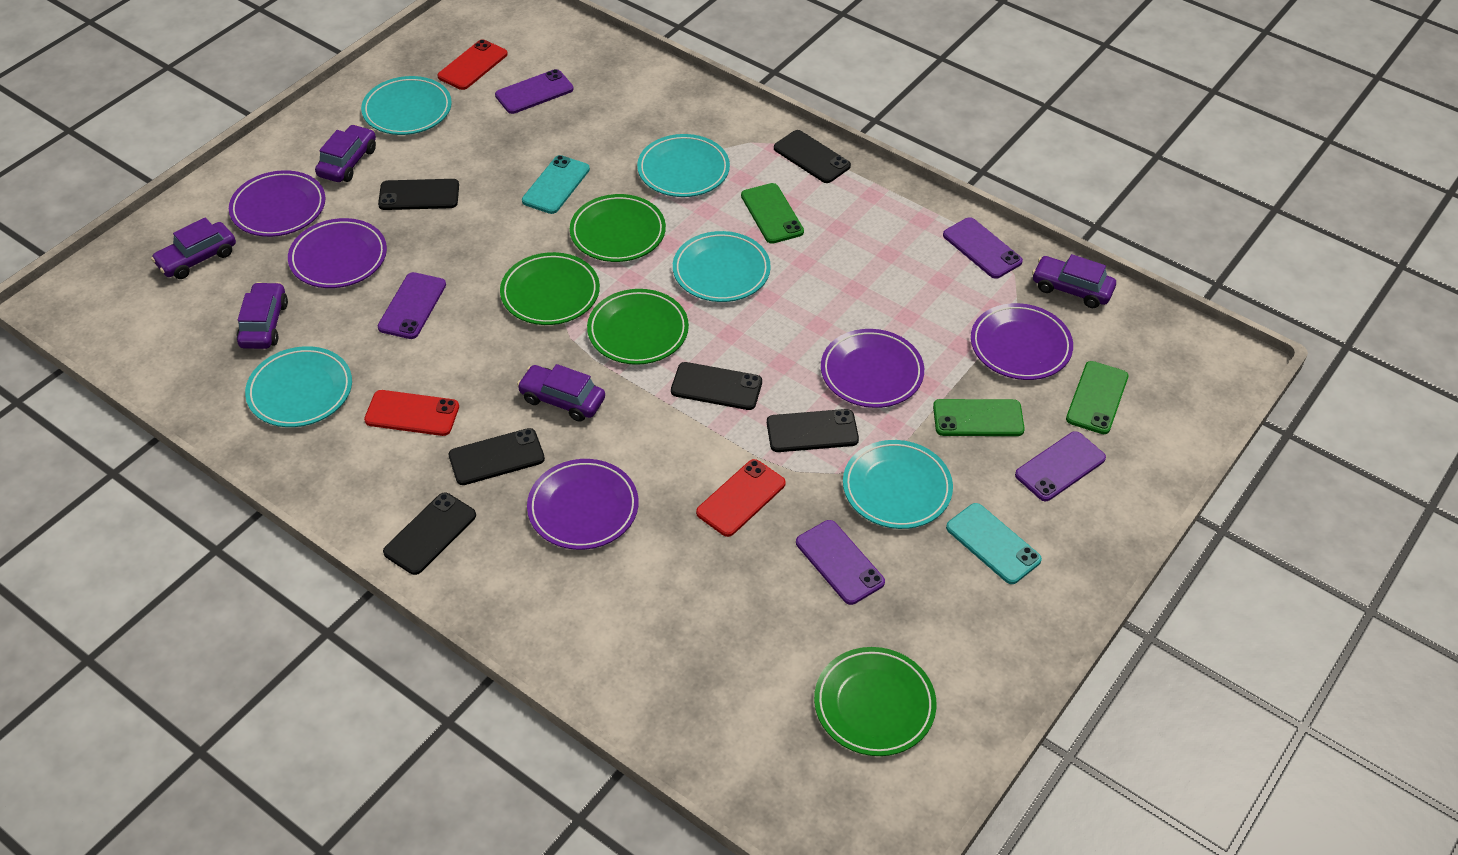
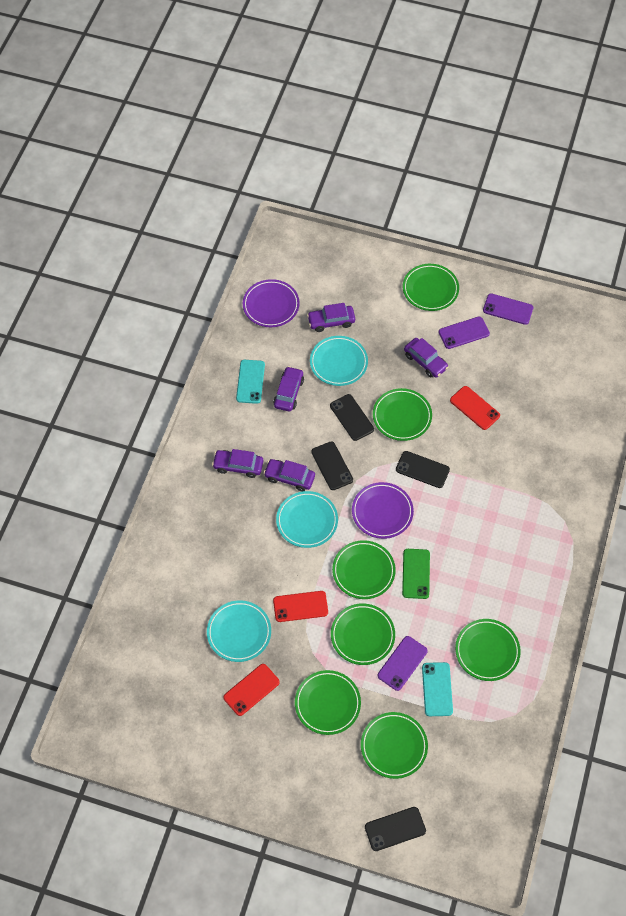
black phone: [378,179,459,210] [383,492,476,575] [448,428,545,485] [671,362,762,410] [767,409,859,452] [774,130,851,183] = 6 -> [311,441,353,490] [330,394,374,441] [365,807,426,851] [396,451,450,488] = 4
green phone: [741,183,804,244] [933,399,1025,436] [1066,361,1128,434] = 3 -> [402,549,430,599] = 1
green plate: [500,252,600,325] [570,194,666,262] [587,289,689,365] [814,647,936,756] = 4 -> [295,670,361,735] [331,603,395,665] [332,540,396,599] [361,712,428,779] [373,388,432,441] [403,264,459,311] [455,619,521,681] = 7
purple phone: [378,272,446,339] [495,69,574,114] [796,520,885,605] [943,217,1023,279] [1015,431,1106,501] = 5 -> [378,636,428,691] [438,317,490,349] [483,293,533,325] = 3
purple plate: [229,170,325,237] [288,218,387,288] [527,459,639,550] [821,329,924,408] [971,303,1073,380] = 5 -> [243,279,300,327] [352,482,414,539] = 2
turquoise plate: [245,346,352,427] [361,76,452,135] [637,134,730,197] [673,231,771,302] [843,440,953,529] = 5 -> [207,600,271,662] [276,491,338,548] [310,336,368,386] = 3

